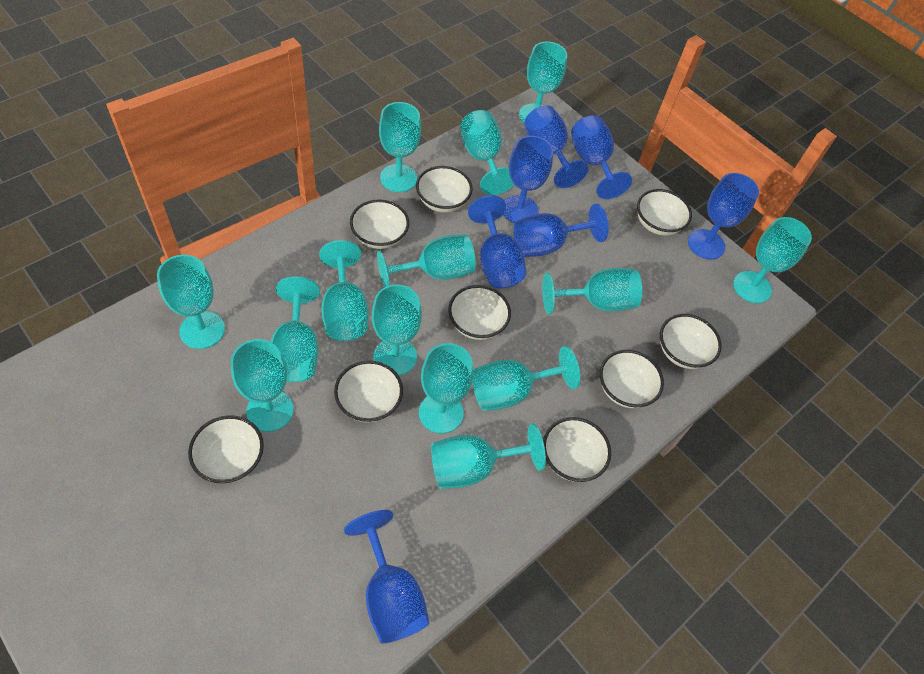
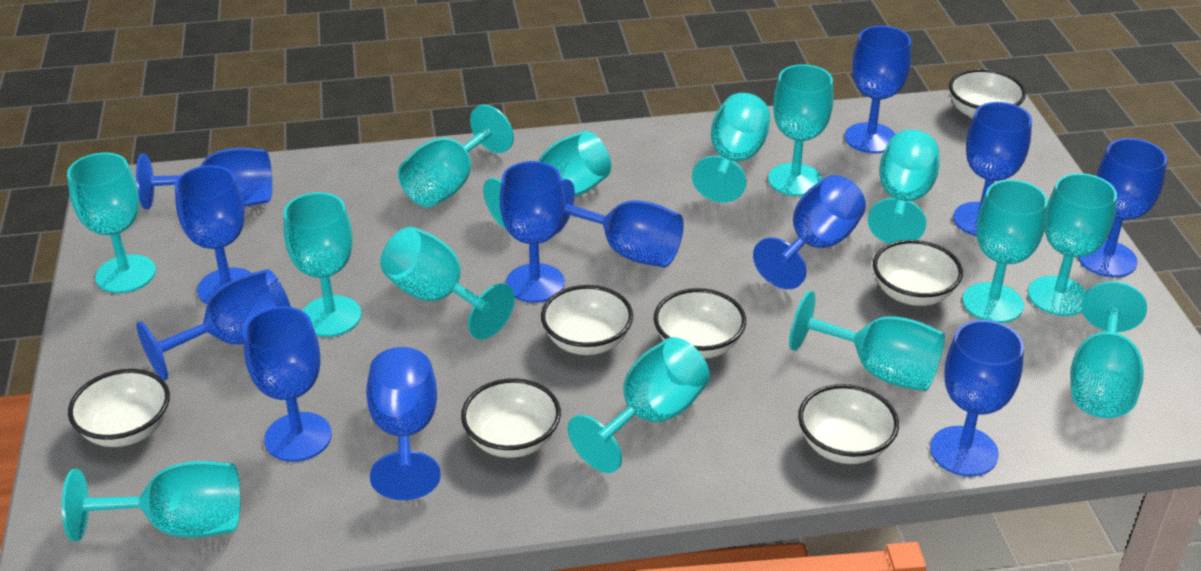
blue goblet: [344,510,430,643] [468,195,526,288] [503,136,553,223] [514,204,609,257] [524,105,589,188] [571,115,632,199] [688,173,759,259] = 7 -> [136,148,272,209] [136,269,291,381] [175,165,251,304] [244,306,332,462] [366,347,441,500] [500,161,565,303] [556,179,684,268] [753,175,866,289] [845,26,911,153] [930,320,1024,476] [953,102,1032,236] [1078,138,1167,277] = 12
white bowl: [188,415,264,483] [334,361,403,423] [350,199,409,249] [416,166,473,213] [448,285,511,340] [543,417,611,482] [600,350,664,408] [637,189,692,236] [660,314,722,369] = 9 -> [68,369,170,447] [461,378,561,458] [541,285,633,355] [654,288,746,359] [798,384,899,464] [873,240,963,306] [949,69,1026,119] = 7

